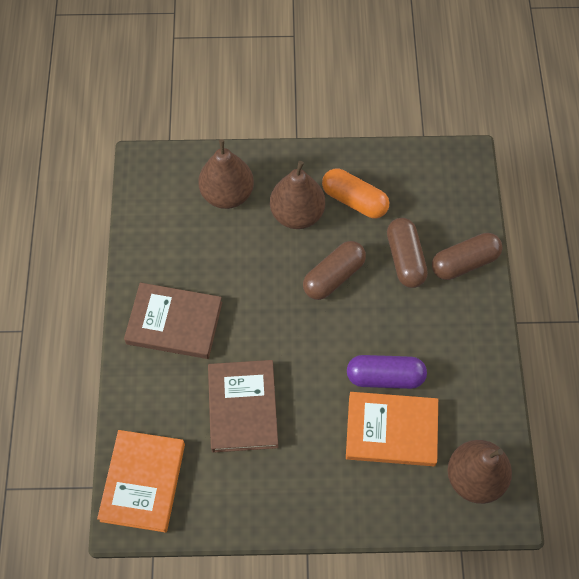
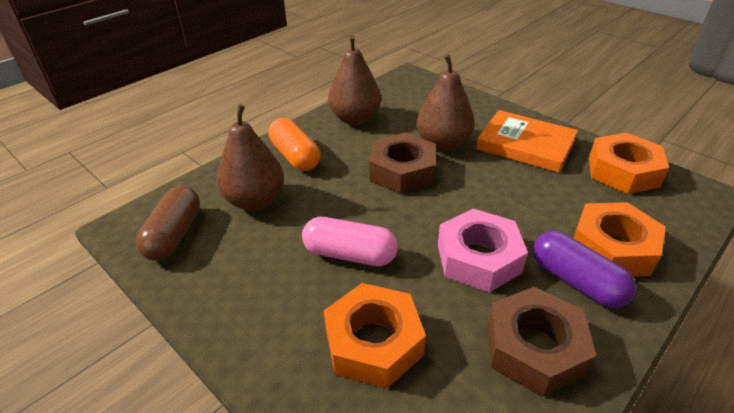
brown book: [124,283,222,359] [208,360,278,453] = 2 -> none = 0
brown capsule: [303,241,366,300] [387,218,428,288] [432,233,503,280] = 3 -> [136,186,200,261] = 1
brown nut: none = 0 -> [369,132,436,194] [487,287,596,397] = 2
orange book: [97,430,185,533] [346,392,438,466] = 2 -> [476,110,578,173] = 1
orange nut: none = 0 -> [324,283,426,389] [573,202,666,277] [589,133,669,194] = 3
pink capsule: none = 0 -> [302,217,398,266] = 1
pink nut: none = 0 -> [438,209,528,293] = 1

